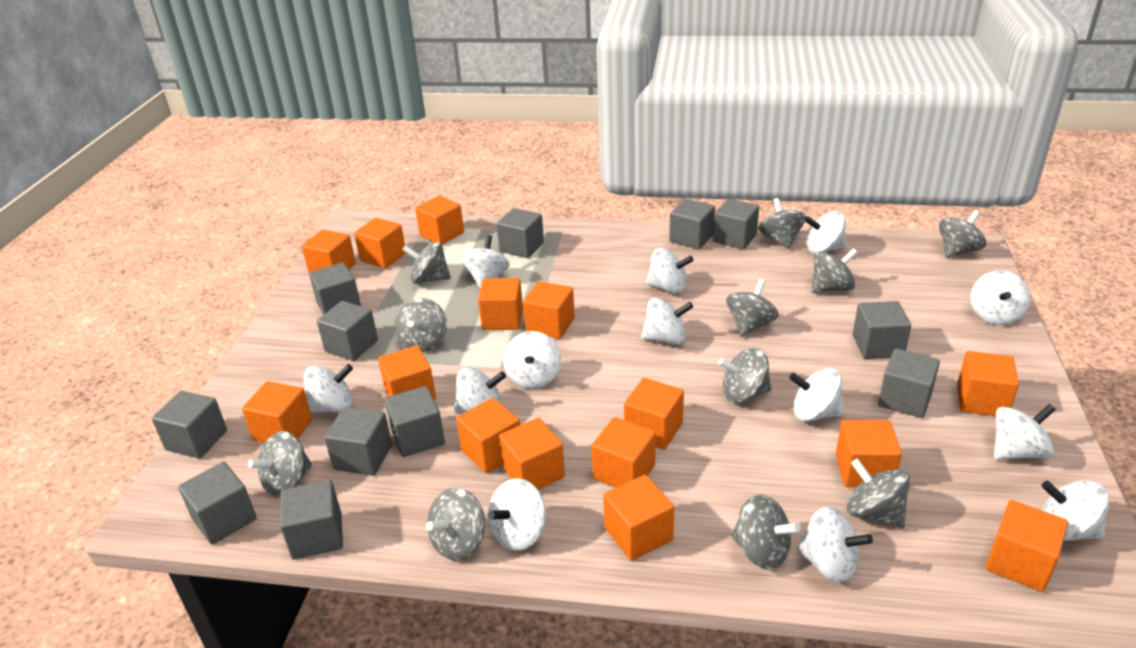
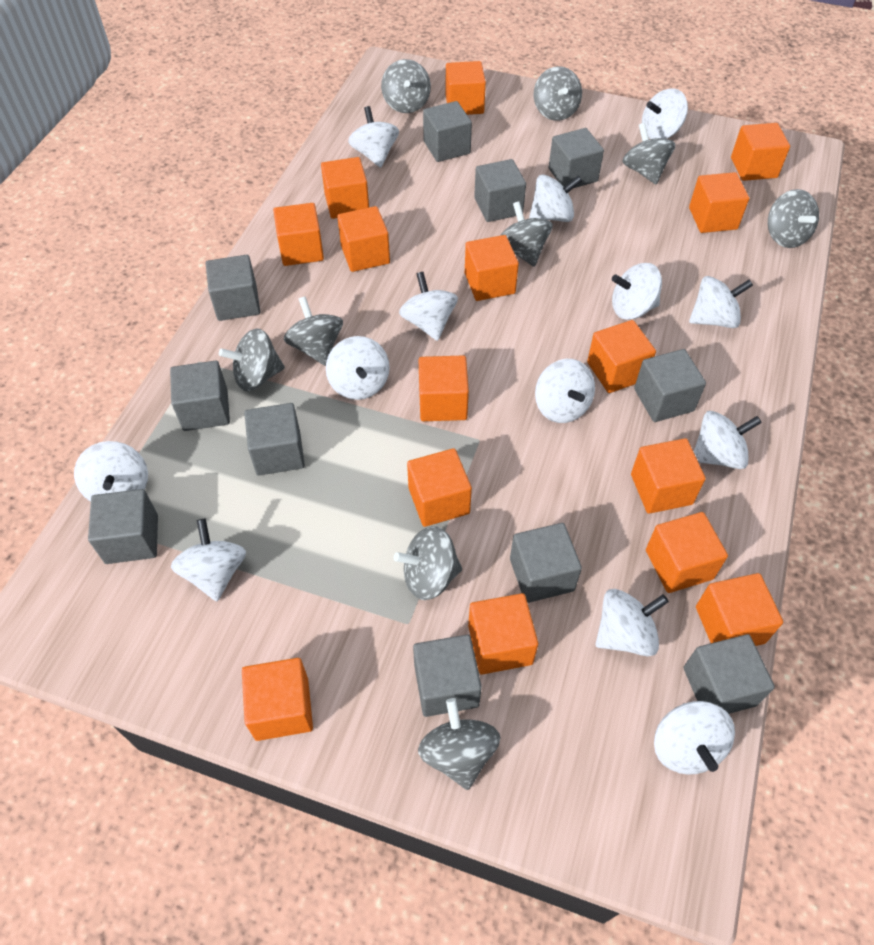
grey cube: [152,391,227,459] [178,462,257,545] [280,480,343,560] [309,262,361,315] [317,301,378,361] [324,407,392,476] [385,386,445,457] [497,208,544,258] [669,199,715,249] [713,199,759,249] [853,301,911,359] [878,349,940,418] = 12 -> [88,489,158,564] [170,361,230,431] [205,255,260,321] [244,403,305,476] [413,635,482,717] [423,101,472,162] [474,159,526,222] [510,523,582,603] [549,128,604,188] [634,349,706,422] [683,634,775,714] = 11
grey spinning top: [248,431,312,497] [395,298,447,352] [402,242,451,284] [426,487,485,561] [718,348,771,403] [726,279,779,337] [732,494,800,570] [759,198,806,249] [812,248,858,293] [847,459,910,528] [939,210,986,258] = 11 -> [219,329,285,391] [284,296,343,366] [381,59,431,113] [394,526,462,600] [418,698,501,790] [500,202,553,267] [534,66,582,121] [622,123,676,184] [768,189,819,248] = 9

